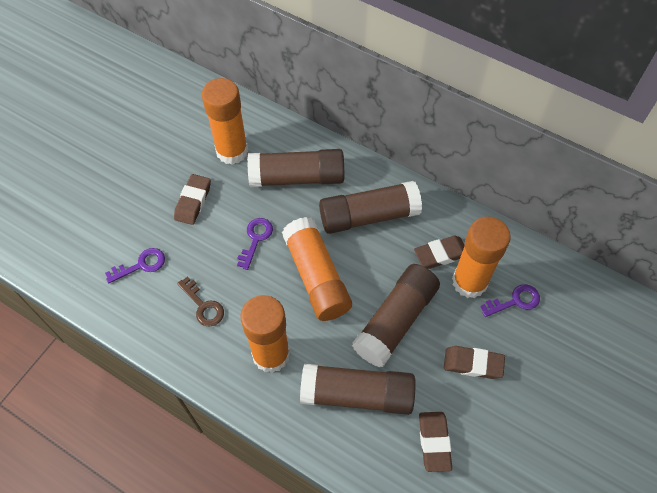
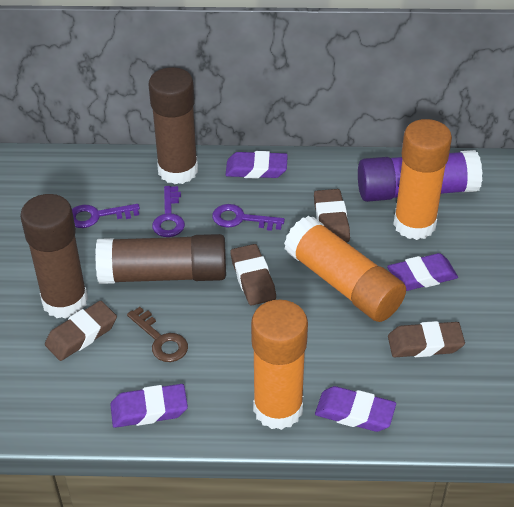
brown glue stick: [247,149,344,187] [300,363,416,415] [319,181,422,234] [352,264,440,367] = 4 -> [20,194,88,319] [95,234,226,284] [148,67,198,184] = 3
orange glue stick: [202,78,248,165] [241,295,290,373] [282,217,352,321] [452,217,511,298] = 4 -> [251,300,308,430] [284,216,406,322] [393,119,452,240] = 3
purple eraser: none = 0 -> [110,384,188,428] [226,151,288,179] [315,386,396,432] [387,253,458,291] = 4
purple glue stick: none = 0 -> [358,150,483,202] = 1

